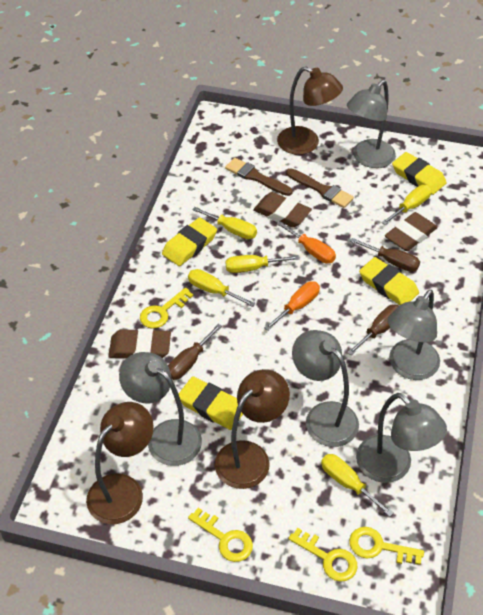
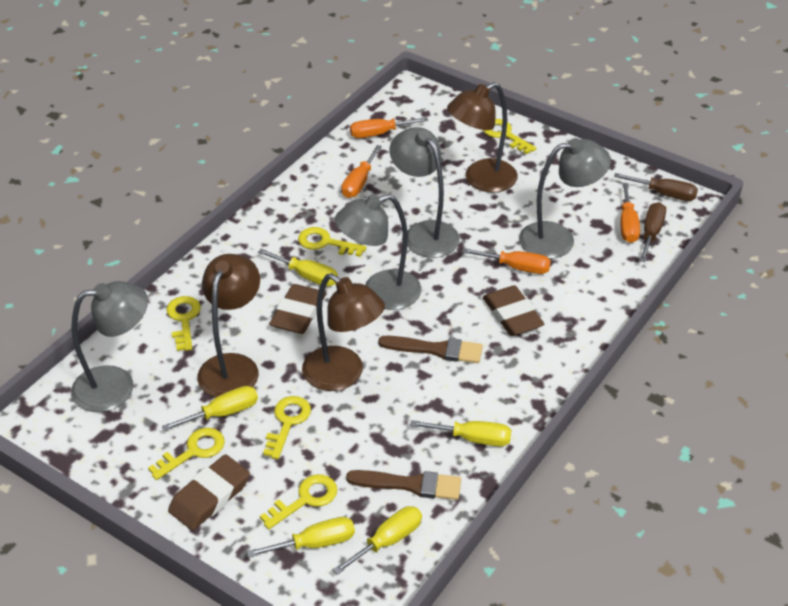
brown screwdriver: [168,324,222,380] [347,305,399,355] [350,238,420,272] = 3 -> [614,173,698,201] [639,202,666,262] = 2
grey lamp: [119,352,202,466] [292,330,359,447] [347,80,395,168] [356,393,447,483] [387,290,440,380] = 5 -> [71,281,148,412] [335,194,421,310] [390,127,460,258] [519,138,611,259] = 4
orange screwdriver: [264,281,320,331] [277,221,336,263] = 2 -> [342,145,382,198] [350,117,428,138] [462,248,551,274] [620,183,640,243] = 4
yellow eraser: [162,217,217,266] [179,376,243,430] [359,257,419,305] [392,152,447,195] = 4 -> none = 0
yellow key: [140,288,193,329] [188,508,253,562] [288,528,358,582] [349,527,424,565] = 4 -> [148,428,225,480] [167,296,201,351] [260,474,337,529] [263,396,311,459] [298,227,367,257] [483,119,536,154] = 6

